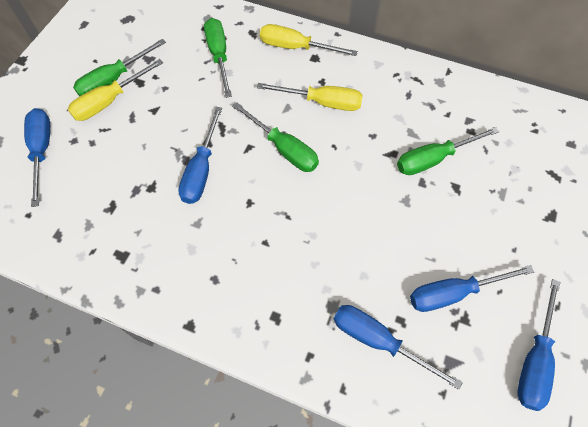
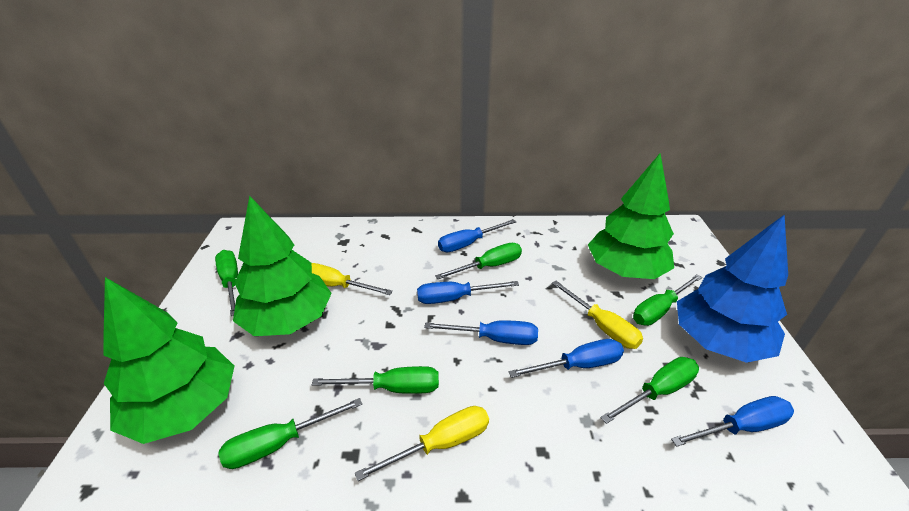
blue tree: none = 0 -> [677,214,788,363] = 1
green screwdriver: [73,39,166,96] [204,18,232,98] [232,103,319,172] [397,127,499,175] = 4 -> [215,250,238,316] [219,398,362,469] [312,366,439,394] [435,243,522,279] [600,357,699,424] [633,274,702,326] = 6
green tree: none = 0 -> [103,277,234,444] [233,195,332,336] [588,153,674,279] = 3

